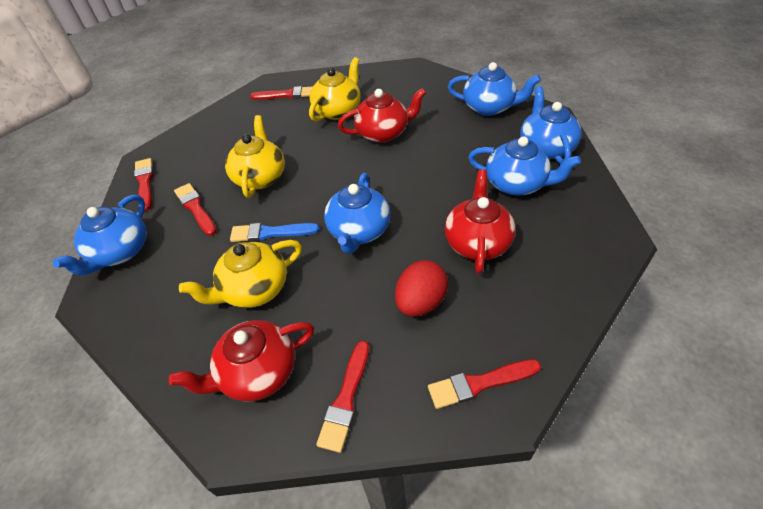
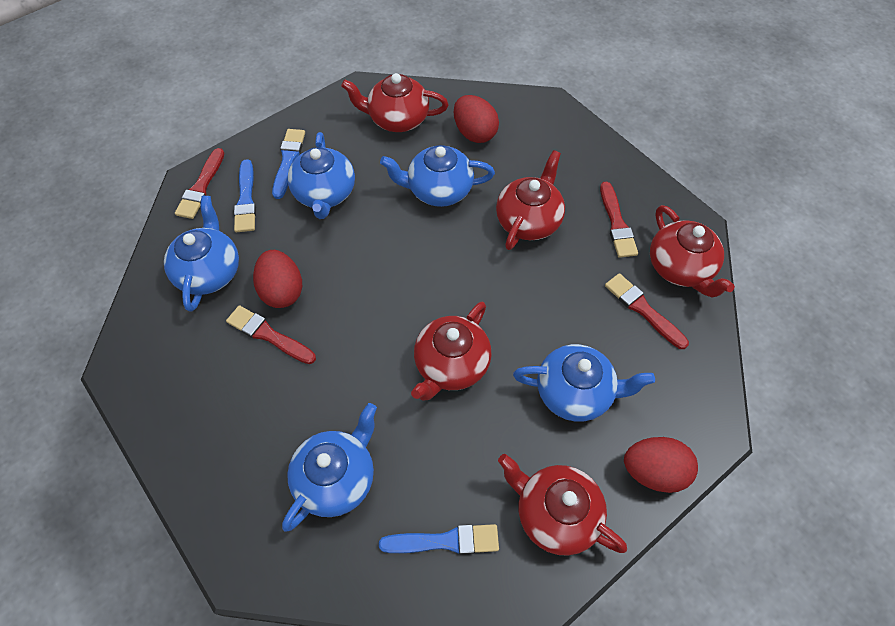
blue brush: [230,223,319,242] = 1 -> [234,159,256,232] [272,129,305,199] [379,524,499,554] = 3
red brush: [134,158,154,211] [174,183,217,236] [250,86,313,100] [316,341,369,453] [428,359,541,409] = 5 -> [175,148,224,219] [226,305,316,364] [600,181,638,258] [605,273,689,349] = 4
red egg: [395,260,448,317] = 1 -> [253,250,302,308] [454,95,499,143] [624,437,698,493] = 3
red teapot: [169,320,314,402] [338,88,426,143] [445,169,516,274] = 3 -> [341,73,448,132] [411,301,491,400] [496,150,565,250] [498,454,627,556] [650,205,735,298] = 5
yellow teapot: [179,240,302,308] [225,115,285,198] [309,57,360,122] = 3 -> none = 0

